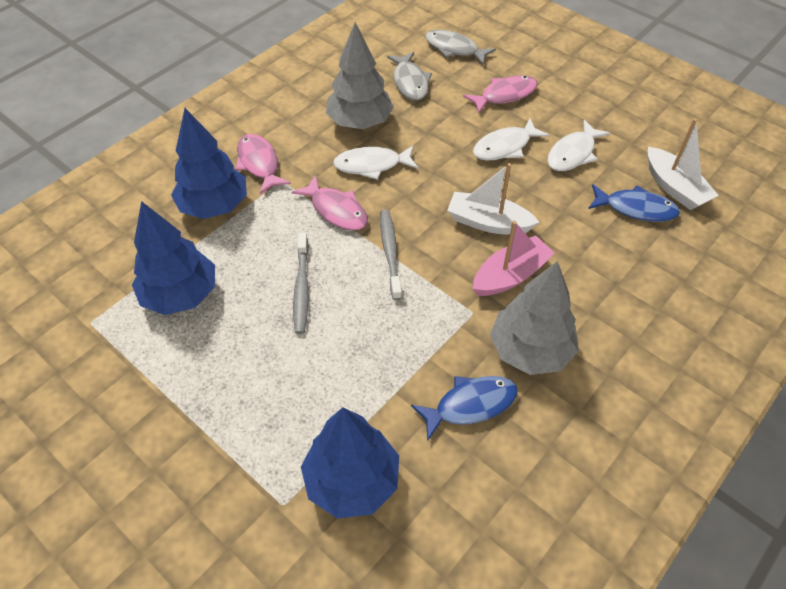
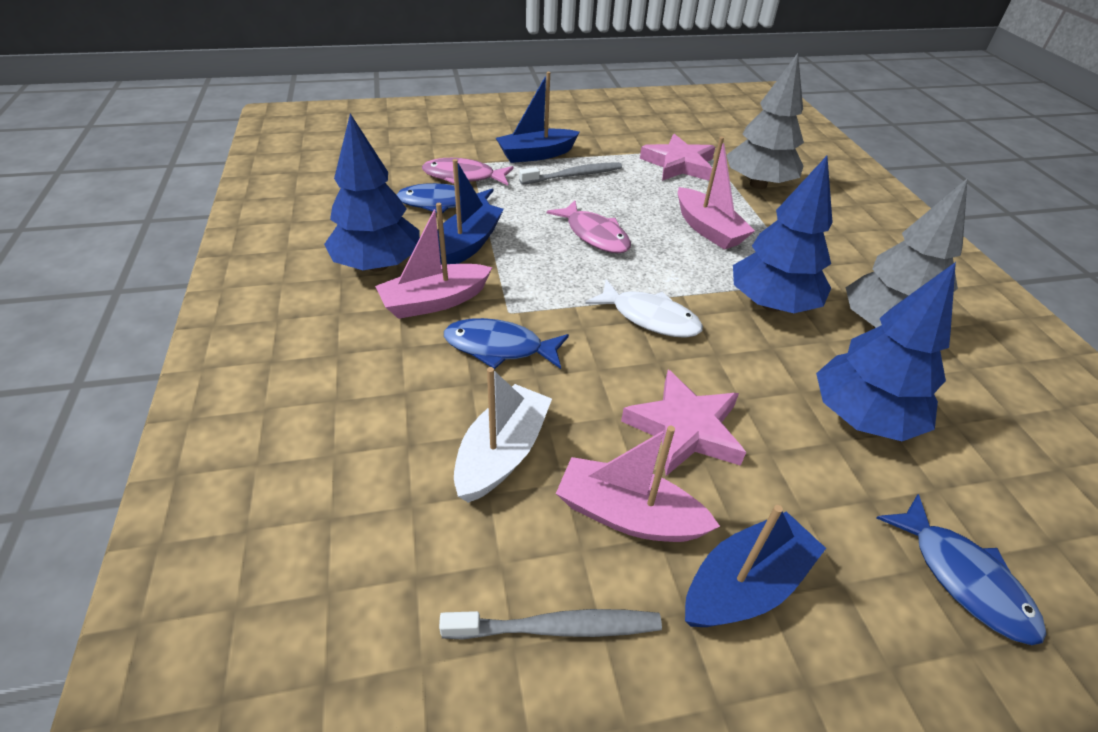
blue boat: none = 0 -> [437,159,504,265] [496,72,580,163] [685,505,826,627] = 3
blue fish: [411,376,518,441] [588,184,680,222] = 2 -> [397,183,494,214] [444,318,569,369] [877,494,1047,645] = 3
grey fish: [387,52,432,101] [425,29,496,65] = 2 -> none = 0
pink boat: [473,221,555,296] = 1 -> [375,203,493,319] [556,425,720,542] [678,137,755,250] = 3
pink fish: [236,134,291,194] [291,175,368,230] [463,75,538,114] = 3 -> [422,158,514,185] [547,200,631,253] = 2
pink star: none = 0 -> [621,370,746,476] [640,134,715,181] = 2
white boat: [447,163,539,235] [648,118,719,210] = 2 -> [454,367,552,503] = 1
white fish: [333,145,418,180] [473,118,549,161] [547,120,610,171] = 3 -> [586,279,703,338] = 1

